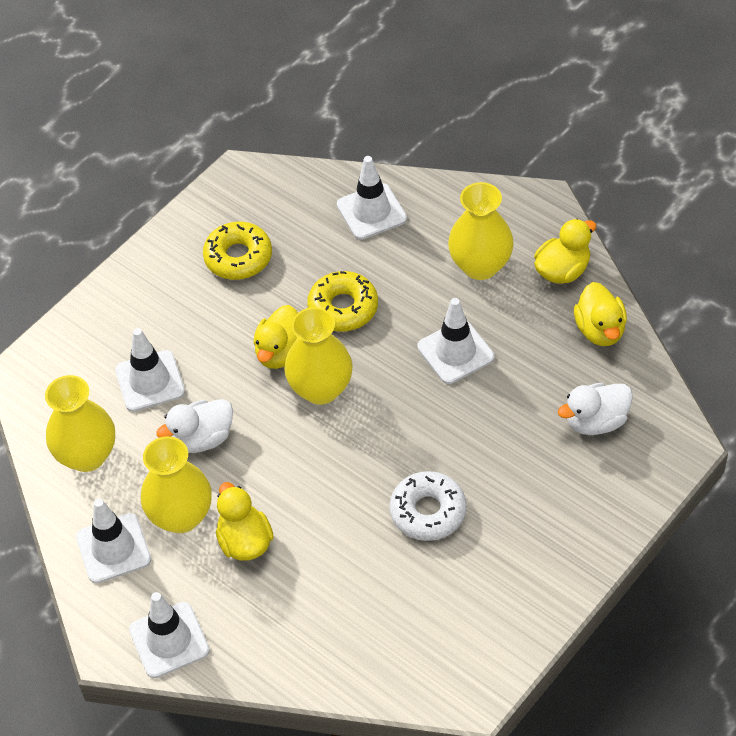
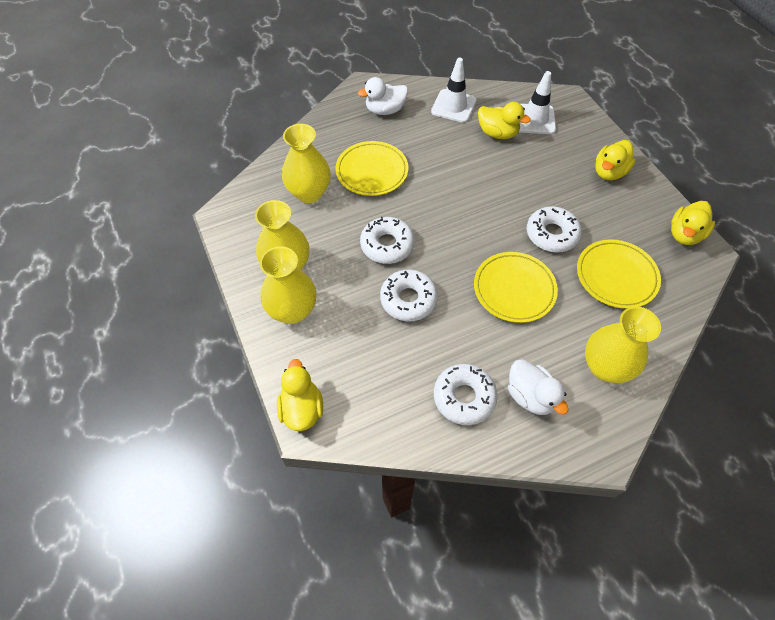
white donut: [390,471,467,541] = 1 -> [360,217,414,264] [380,270,438,322] [434,364,498,425] [527,206,582,253] = 4
white traffic cone: [76,498,151,583] [115,328,185,412] [129,592,210,678] [337,156,407,240] [417,298,494,384] = 5 -> [431,58,477,123] [519,71,556,134] = 2
yellow donut: [203,222,272,280] [307,271,378,332] = 2 -> none = 0
yellow plate: none = 0 -> [336,141,408,196] [474,252,558,323] [577,239,661,309] = 3

